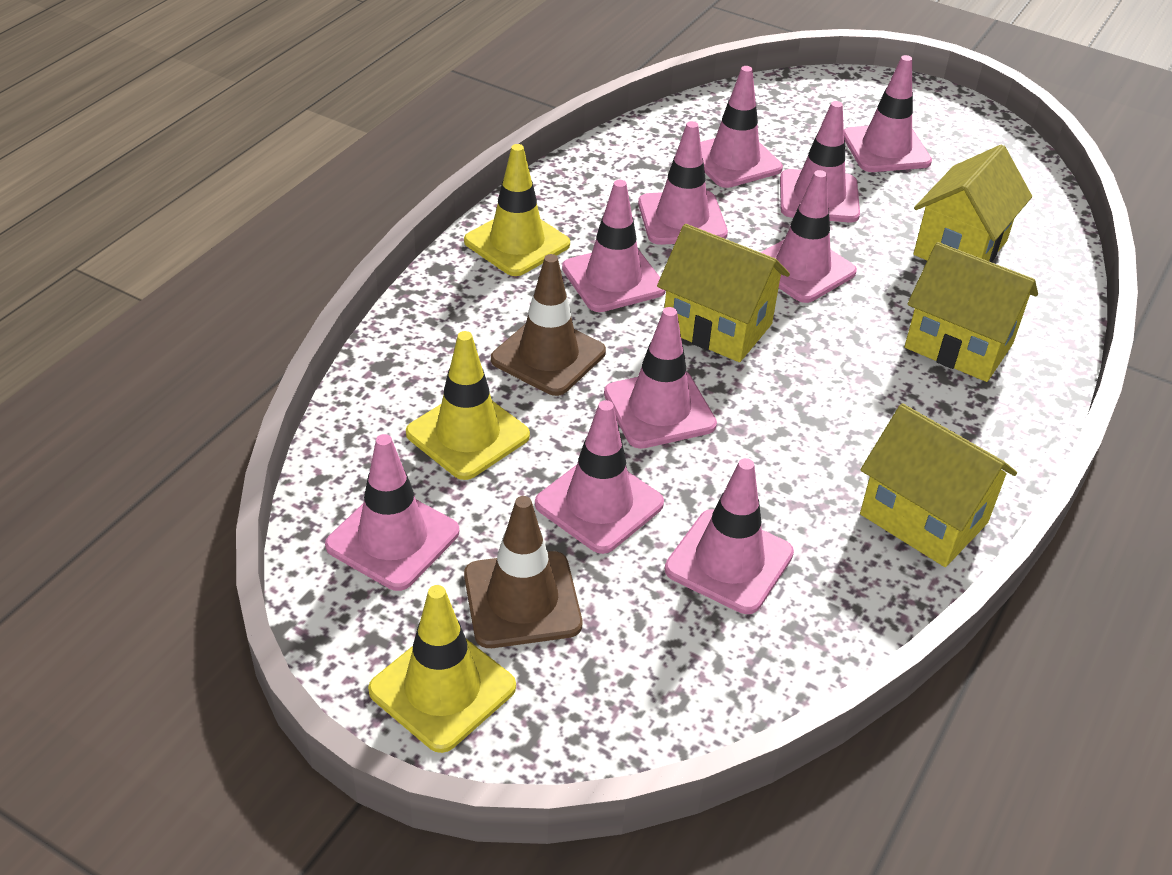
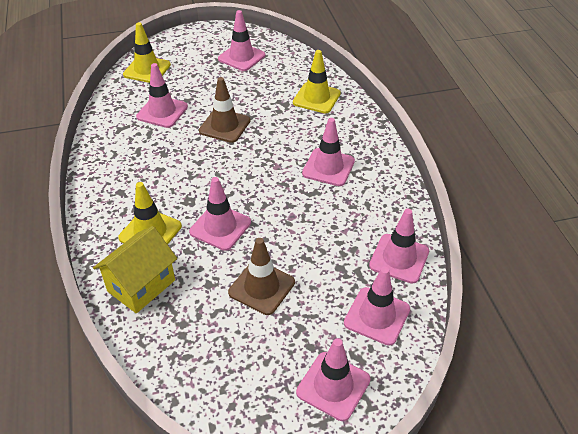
pink traffic cone: [325,434,459,591] [535,400,664,554] [562,180,666,312] [604,307,717,449] [638,121,728,245] [665,458,794,614] [700,66,783,188] [760,170,857,303] [780,101,860,222] [844,55,932,172] = 10 -> [136,63,188,128] [189,177,251,251] [218,10,265,71] [296,338,371,421] [302,118,355,186] [344,267,410,346] [369,209,429,284] = 7
yellow house: [657,224,790,362] [860,403,1017,567] [905,242,1038,382] [913,145,1032,262] = 4 -> [93,226,177,314] = 1

